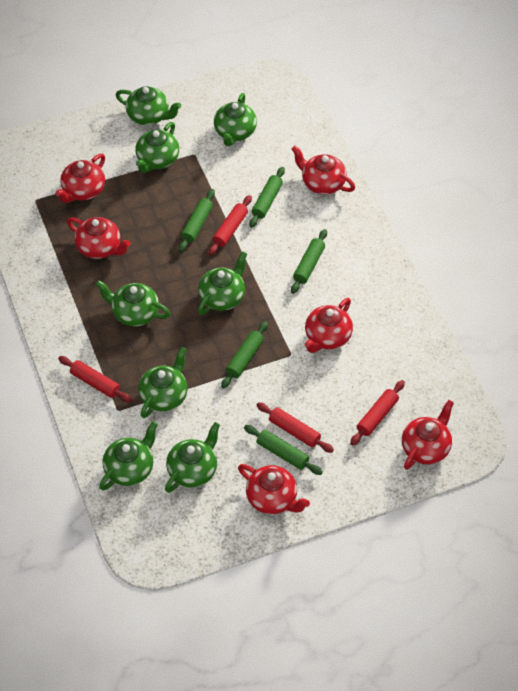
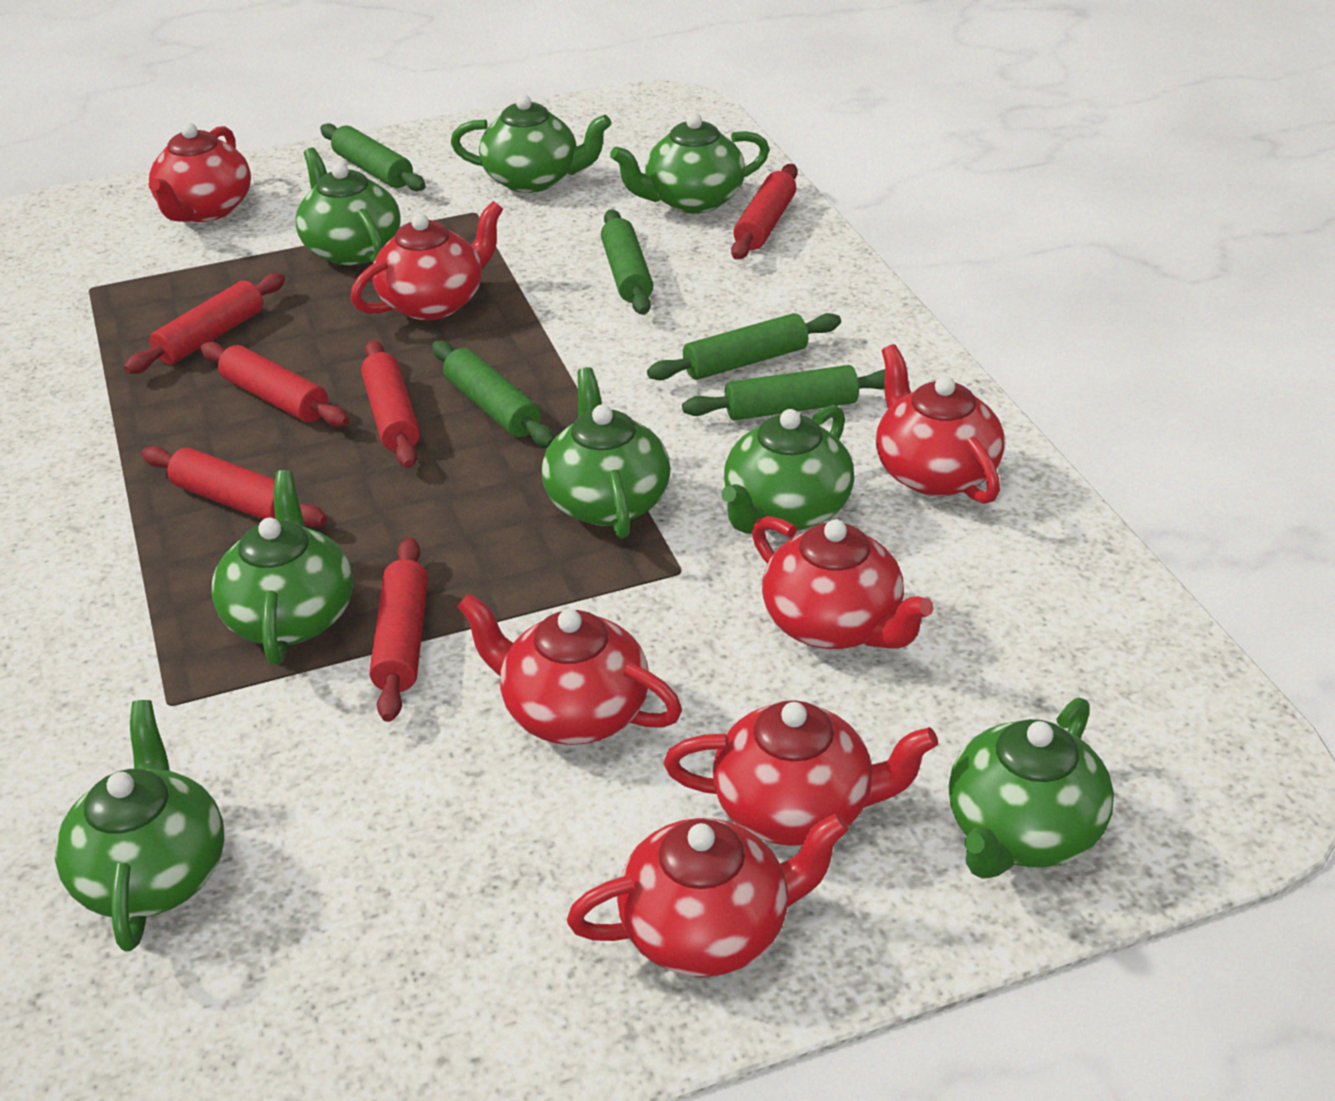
red rolling pin: [58,356,132,402] [209,195,252,255] [256,402,334,453] [350,380,405,445] = 4 -> [124,273,285,374] [142,446,327,527] [201,342,349,427] [361,340,420,468] [370,537,428,722] [731,164,798,260] = 6
red teapot: [55,154,105,203] [67,217,131,259] [238,464,310,514] [292,145,355,195] [305,298,353,353] [402,400,454,470] = 6 -> [148,123,251,222] [350,201,503,320] [457,593,682,745] [567,813,848,977] [664,700,938,846] [752,516,934,649] [876,344,1004,504] = 7

